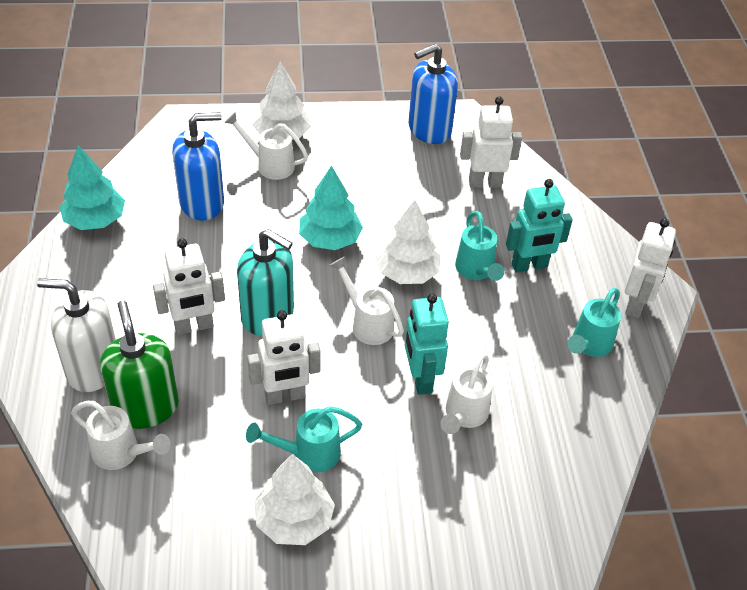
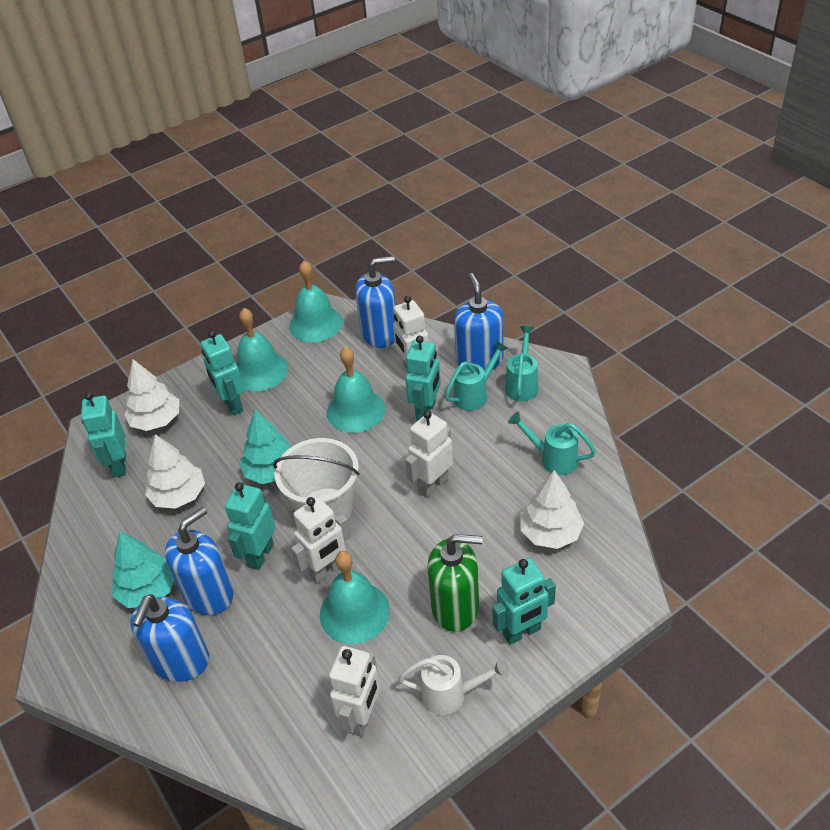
blue soap dispenser: [172,112,224,221] [408,44,458,144] = 2 -> [130,594,209,682] [165,507,233,615] [355,256,396,348] [454,273,503,370] = 4
turquoise bell: none = 0 -> [236,308,288,391] [289,261,343,342] [320,551,390,644] [327,347,386,433] = 4
turquoise robot: [405,294,449,395] [506,179,573,273] = 2 -> [81,392,126,478] [201,331,244,415] [225,482,276,570] [405,335,441,421] [492,558,556,645] = 5
turquoise soap dispenser: [237,229,294,336] = 1 -> none = 0
white bucket: none = 0 -> [273,438,360,519] = 1
white soap dispenser: [37,278,116,392] = 1 -> none = 0
white watering can: [71,401,171,470] [224,112,308,180] [330,257,404,345] [440,354,493,434] = 4 -> [398,655,509,715] = 1

